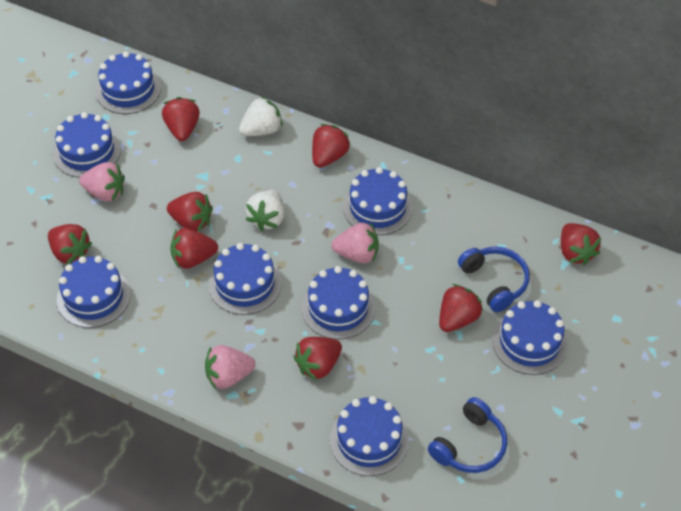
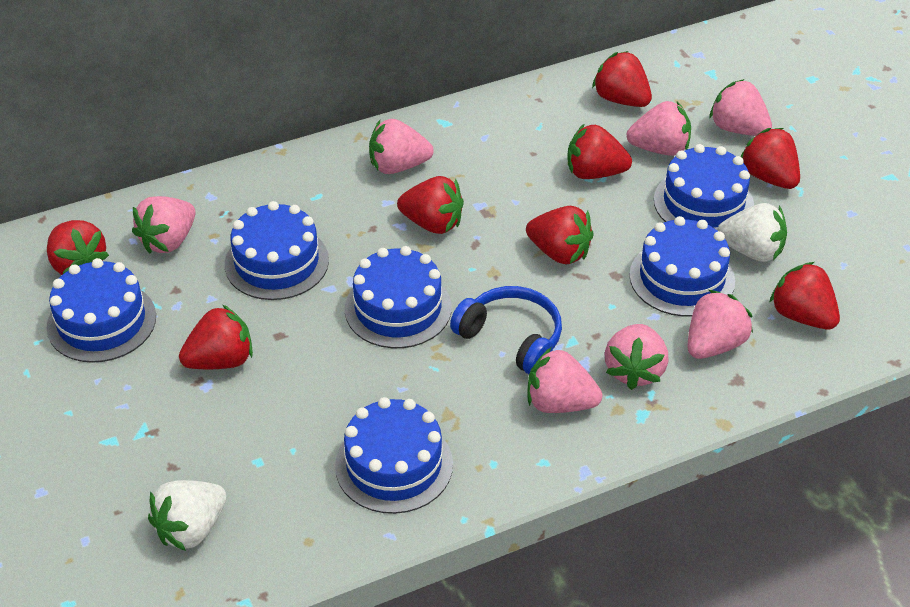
blue cake: [53,112,121,178] [57,256,131,328] [96,52,161,114] [209,243,282,315] [302,266,375,339] [330,396,409,476] [343,167,413,235] [492,300,568,375] = 8 -> [47,258,156,363] [225,201,329,300] [335,397,453,514] [345,246,452,348] [629,216,735,317] [654,144,754,230] = 6
blue headphones: [428,397,507,473] [458,247,530,312] = 2 -> [450,286,562,374] = 1
pink strawberry: [79,162,125,201] [205,345,256,389] [331,223,379,263] = 3 -> [132,196,196,254] [369,119,434,174] [528,347,602,413] [605,324,668,390] [626,101,691,156] [687,290,753,359] [709,79,772,136] = 7

